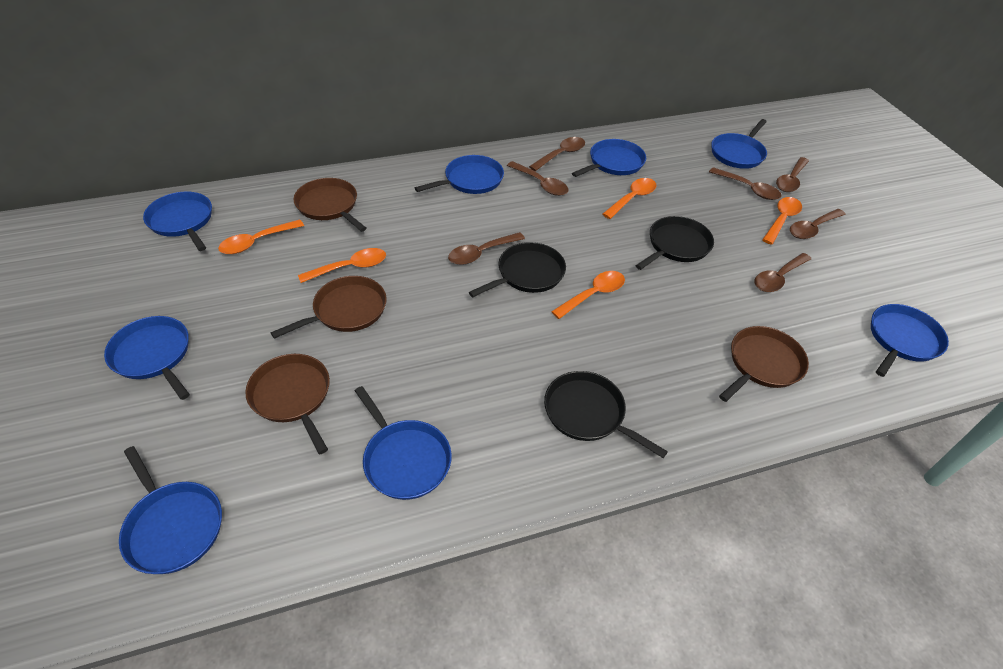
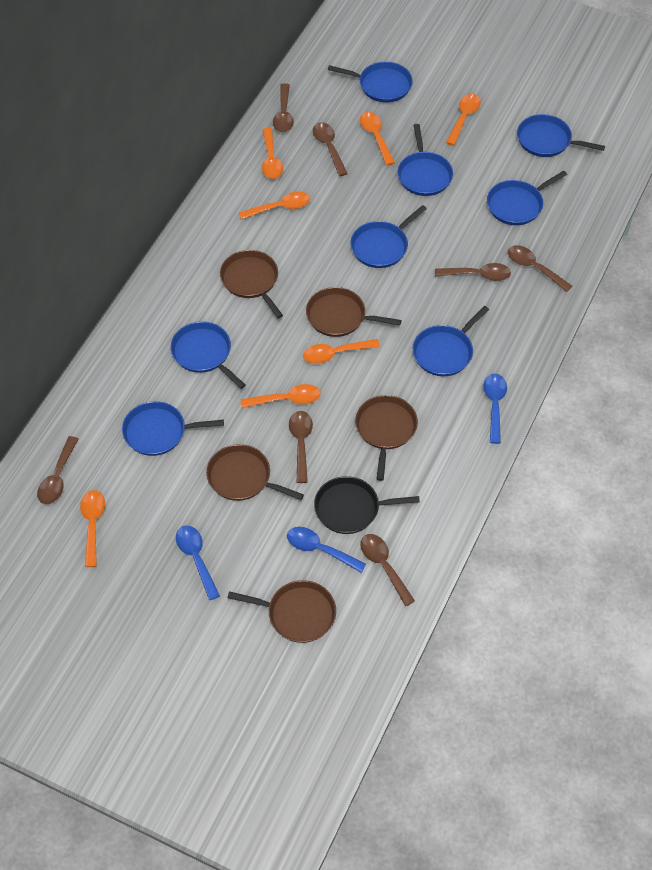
black pan: [469,242,566,297] [544,371,668,458] [636,216,714,270] = 3 -> [314,476,420,534] = 1
blue spoon: none = 0 -> [176,525,220,600] [287,527,366,573] [483,374,507,444] = 3
brown pan: [245,354,330,454] [271,276,387,339] [294,178,366,232] [719,326,809,402] = 4 -> [206,444,304,501] [220,250,283,318] [228,580,336,643] [306,287,402,337] [355,395,418,481] = 5
orange spoon: [218,219,304,254] [298,248,386,283] [551,271,625,319] [602,178,656,219] [762,197,802,245] = 5 -> [80,490,105,567] [239,192,310,220] [241,384,321,408] [262,128,283,179] [303,339,380,364] [360,112,395,165] [446,94,481,146] = 7

